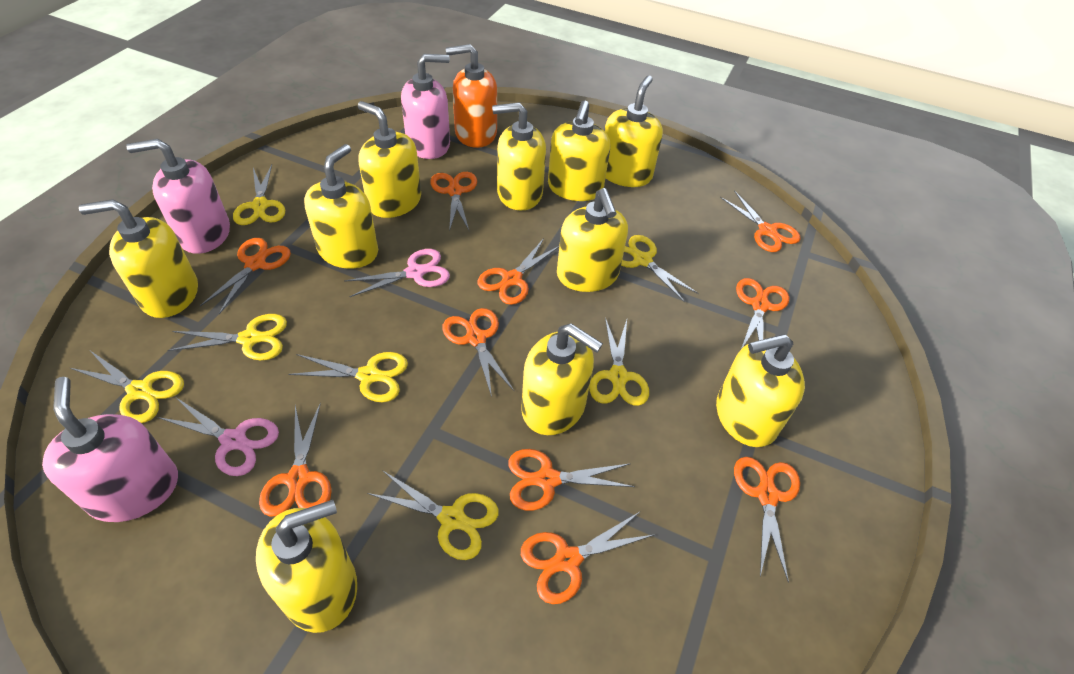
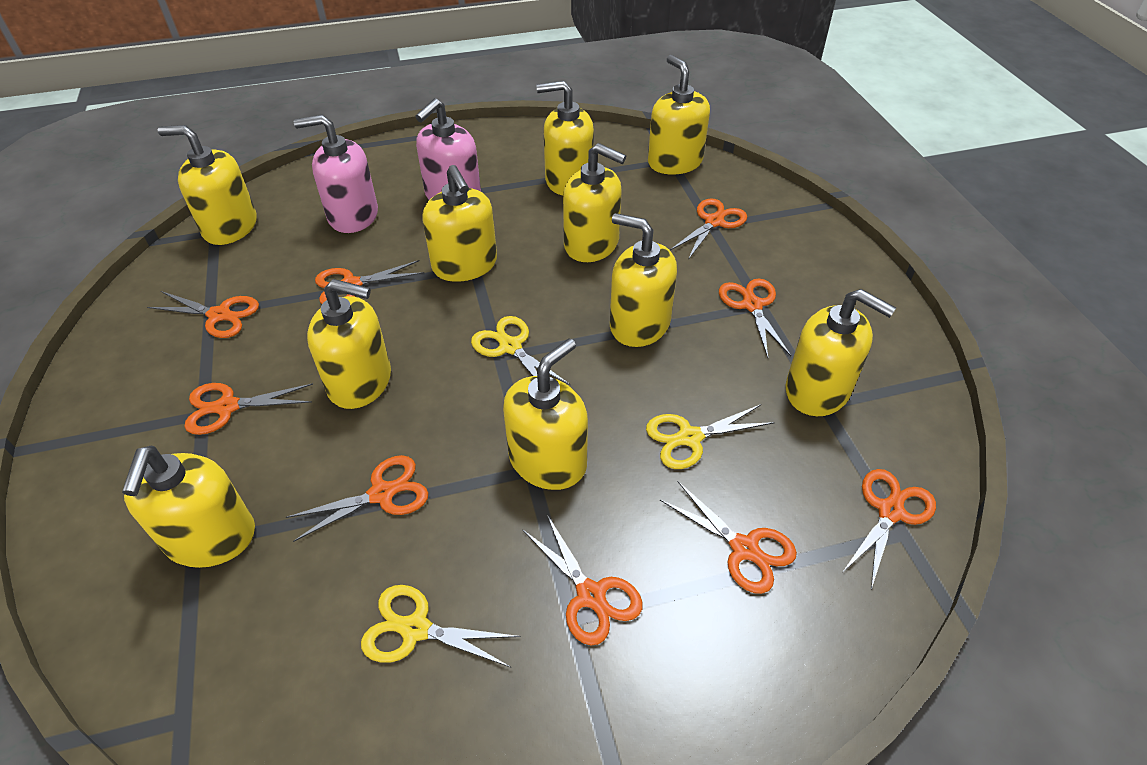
orange scissors: [200,238,291,314] [259,402,332,517] [430,172,477,232] [442,308,514,397] [478,238,559,305] [508,449,635,511] [521,511,654,604] [720,190,801,252] [734,457,800,583] [736,278,789,349] = 10 -> [147,291,259,338] [184,383,313,435] [286,455,428,542] [315,260,424,304] [522,515,643,646] [660,482,797,594] [670,198,747,260] [719,279,791,358] [842,469,936,590] = 9
orange soap dispenser: [446,44,497,148] = 1 -> none = 0
pink scissors: [157,398,279,476] [344,249,450,297] = 2 -> none = 0
pink soap dispenser: [42,377,178,522] [126,139,230,254] [401,54,450,159] = 3 -> [294,115,378,233] [415,98,481,200] = 2
yellow scissors: [70,351,184,423] [167,314,287,360] [233,164,285,225] [288,352,408,402] [367,470,498,560] [589,317,649,406] [621,235,699,303] = 7 -> [361,585,521,667] [471,316,570,385] [646,404,775,469] = 3

